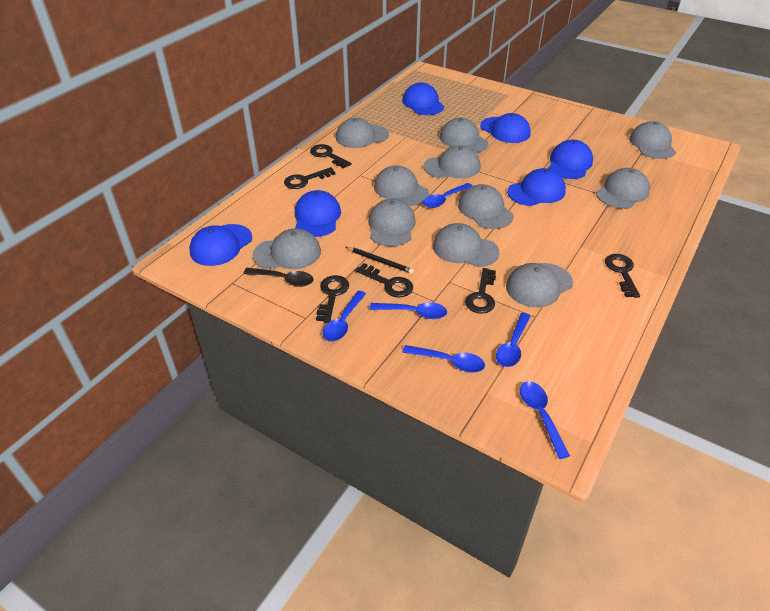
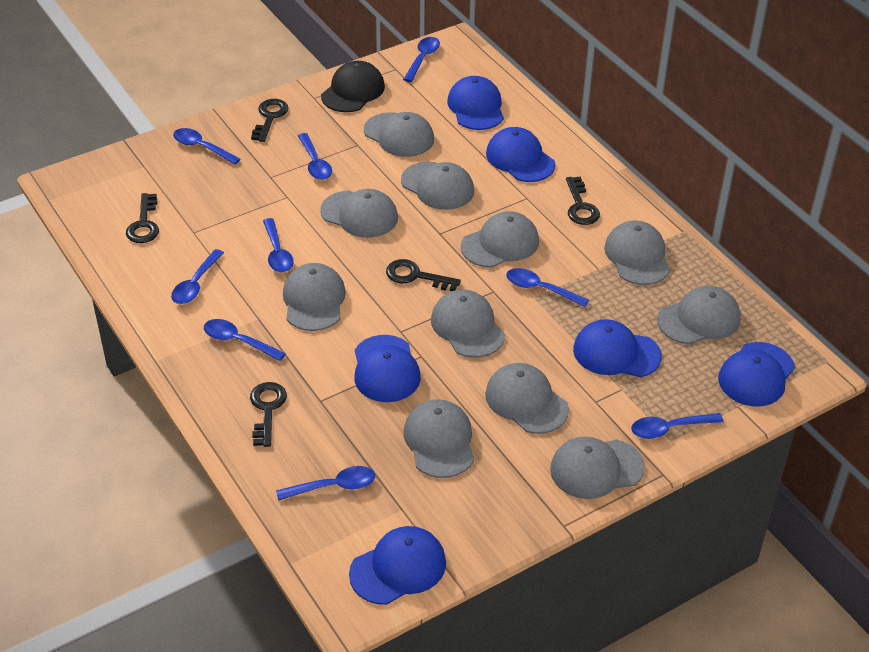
black cap: none = 0 -> [321,61,385,112] = 1
black key: [284,167,336,189] [310,144,351,168] [316,275,349,323] [355,263,413,298] [465,268,496,314] [605,254,640,298] = 6 -> [126,193,159,243] [250,382,287,447] [251,99,288,142] [386,259,461,291] [566,177,600,225] = 5
black pencil: [346,247,414,274] = 1 -> none = 0
black spoon: [243,268,314,287] = 1 -> none = 0
blue spoon: [323,291,366,342] [370,302,447,319] [402,345,485,373] [423,183,472,208] [496,313,531,367] [520,381,570,459] = 6 -> [171,249,224,304] [173,128,240,165] [204,319,286,361] [263,218,294,272] [276,466,375,501] [298,133,332,180] [403,37,440,82] [506,268,589,307] [631,413,724,439] = 9

